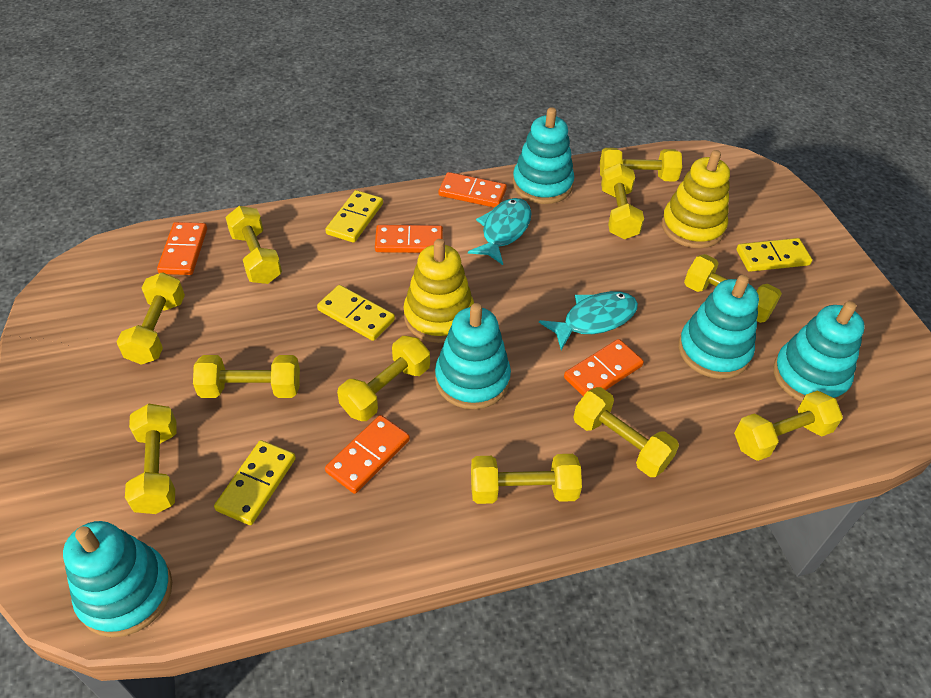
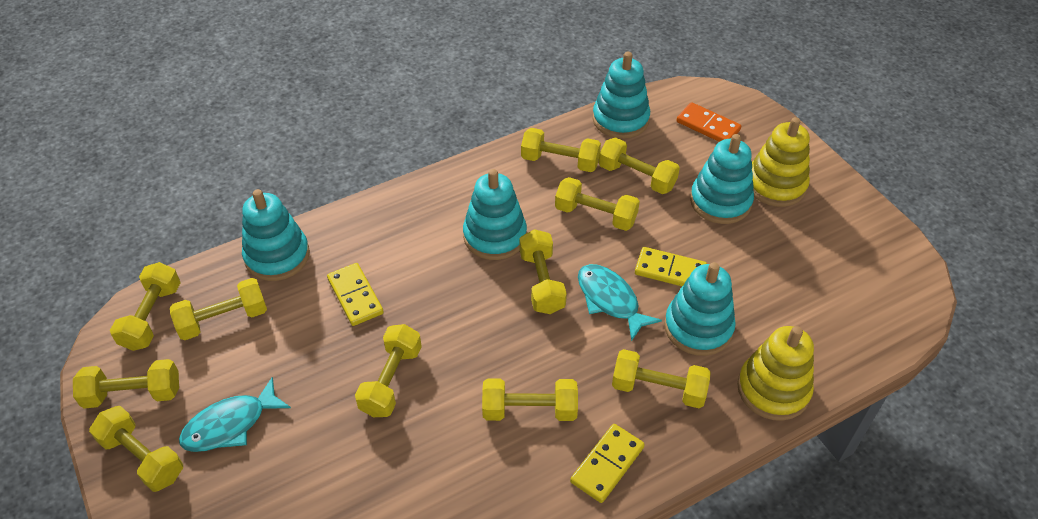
orange domino: [157,222,207,275] [325,415,410,494] [375,225,443,253] [439,172,507,208] [564,339,644,396] = 5 -> [677,102,741,142] = 1
yellow domino: [214,440,296,525] [317,285,395,341] [325,190,383,243] [736,238,812,272] = 4 -> [327,263,384,326] [570,424,645,503] [635,247,707,286] = 3

